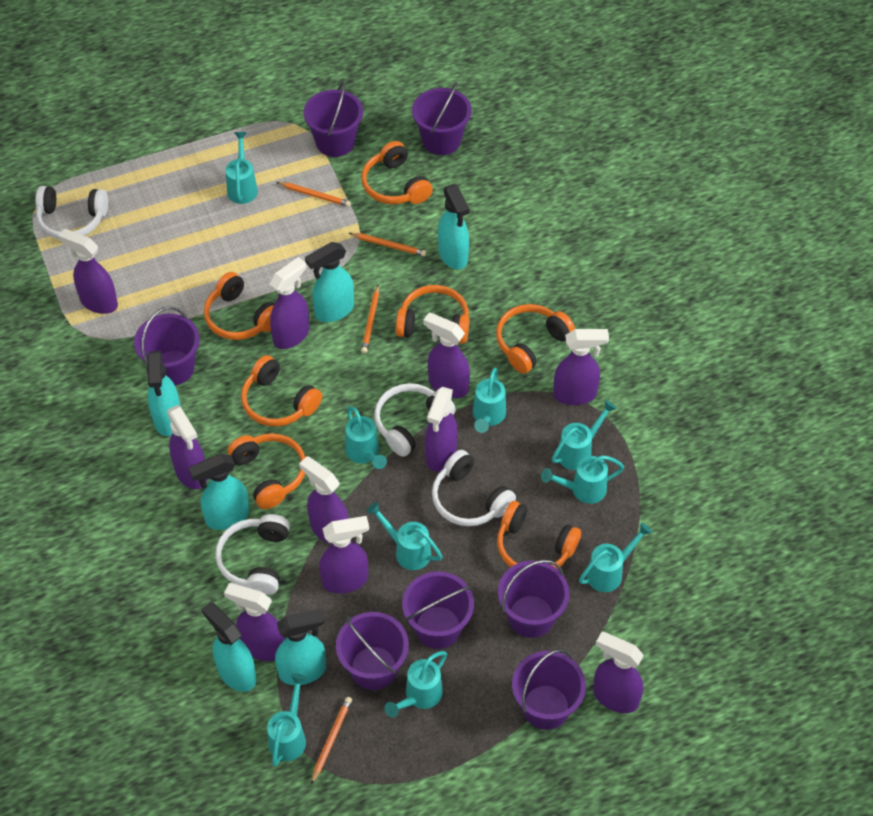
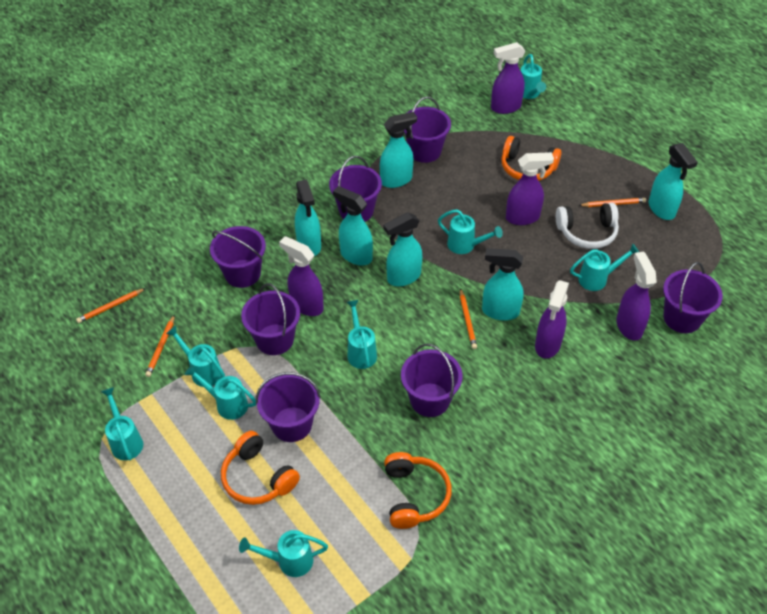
orange headphones: [204,272,274,340] [228,433,305,509] [241,355,322,427] [361,141,433,205] [396,285,469,344] [496,304,575,374] [497,501,581,569] = 7 -> [221,431,300,505] [384,452,452,529] [501,136,561,181] = 3
purple spray bottle: [58,229,118,314] [167,405,207,489] [224,583,285,661] [269,257,309,349] [299,456,349,544] [319,516,369,593] [423,313,470,398] [425,387,458,472] [553,329,609,405] [593,632,644,713] = 10 -> [279,236,324,316] [491,42,526,114] [506,152,554,225] [535,280,569,359] [616,252,657,341] = 5
turquoise watering can: [225,132,258,204] [267,673,307,767] [345,406,387,469] [367,502,442,570] [384,651,447,717] [473,368,506,433] [541,455,624,504] [552,400,617,470] [579,522,652,592] = 9 -> [101,387,143,460] [166,326,225,387] [184,365,256,420] [239,530,328,577] [347,300,377,369] [438,209,503,254] [520,54,546,99] [570,244,639,291] = 8
white headphones: [35,186,108,239] [215,514,290,595] [374,383,456,457] [432,450,516,526] = 4 -> [556,203,619,249] = 1

